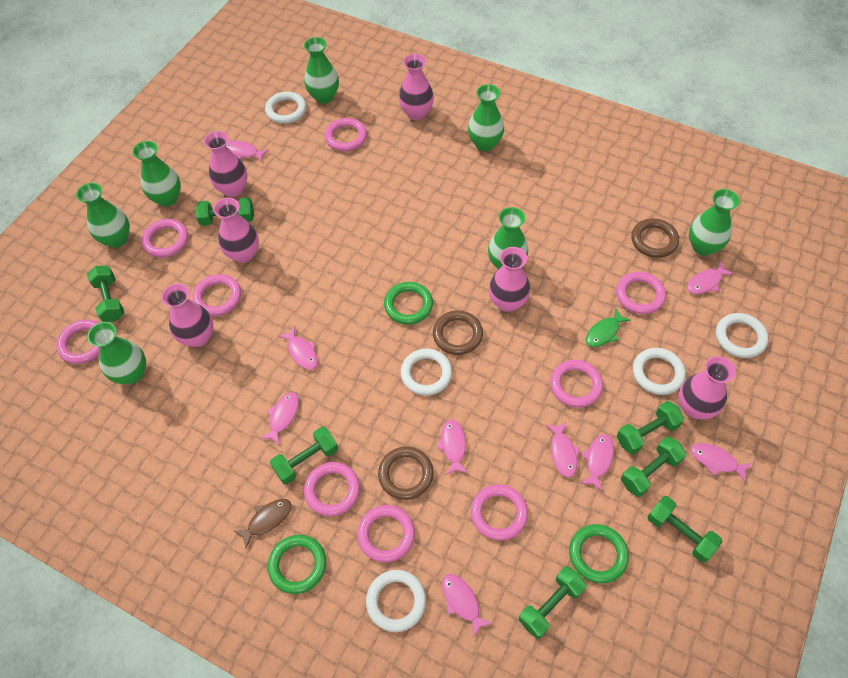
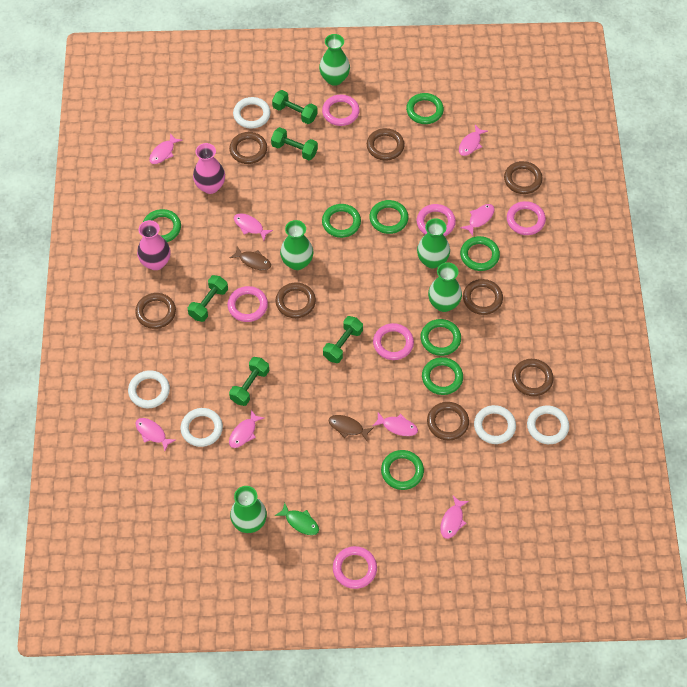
brown fish: [234,499,292,548] = 1 -> [230,247,271,270] [329,415,374,441] = 2
brown ring: [378,446,434,500] [433,310,483,355] [631,218,679,258] = 3 -> [135,293,176,329] [229,132,267,164] [275,282,316,318] [367,128,404,160] [427,402,469,440] [463,279,503,315] [504,161,543,194] [512,359,553,396] = 8
green dumbbell: [87,266,125,322] [196,197,254,226] [270,427,338,485] [519,566,587,639] [617,401,684,454] [621,437,686,497] [647,496,722,563] = 7 -> [188,275,228,322] [229,357,269,406] [271,127,318,160] [272,90,317,124] [323,316,363,363] = 5
green ring: [268,535,326,594] [384,282,433,325] [569,524,629,583] = 3 -> [143,209,181,242] [322,204,361,238] [369,200,408,234] [381,450,424,490] [406,93,444,124] [420,319,461,356] [422,357,463,395] [460,236,500,271] = 8
green vase: [76,183,130,248] [87,322,146,384] [132,141,181,207] [304,37,339,103] [468,84,504,151] [488,207,528,270] [689,189,740,256] = 7 -> [230,486,267,533] [280,220,313,270] [319,34,350,86] [417,218,450,269] [428,262,462,312] = 5
pink fish: [226,140,269,163] [260,392,299,445] [278,326,318,370] [436,419,468,475] [442,574,493,637] [546,422,580,477] [581,434,614,491] [687,261,734,294] [691,443,752,483] = 9 -> [136,418,176,451] [149,133,182,164] [229,410,264,448] [234,213,273,241] [372,412,418,436] [440,496,469,539] [459,125,488,156] [461,204,495,236] = 8
pink ring: [56,320,99,364] [141,219,188,258] [192,274,241,316] [304,462,360,516] [324,118,367,151] [357,505,415,562] [471,484,528,541] [550,360,603,408] [616,272,666,314] = 9 -> [228,286,268,322] [322,95,360,126] [333,546,377,589] [373,323,414,360] [417,204,456,236] [507,201,546,235] = 6
pink vase: [161,284,213,347] [204,131,248,197] [213,198,259,263] [399,54,434,120] [489,247,530,312] [679,356,736,419] = 6 -> [137,220,171,270] [193,143,225,194] = 2

